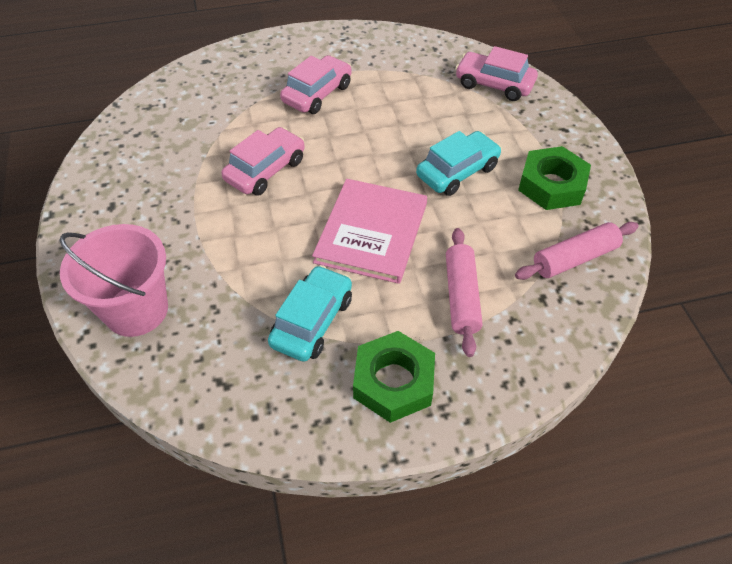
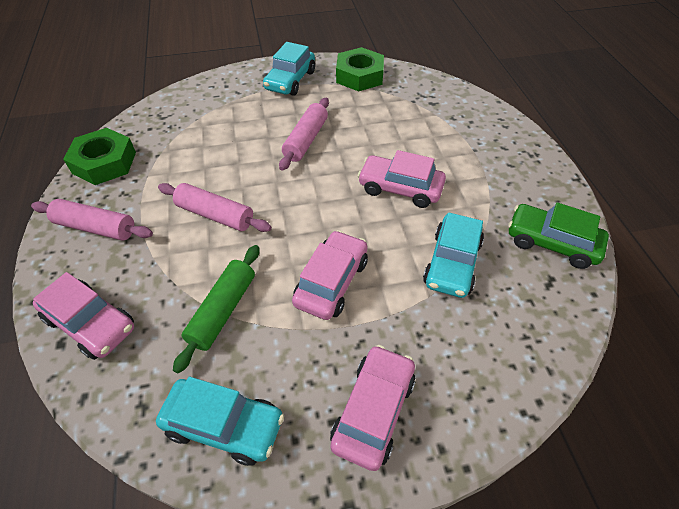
green car: none = 0 -> [508,202,609,269] = 1
green rolling pin: none = 0 -> [173,245,260,374] = 1
pink book: [312,179,427,284] = 1 -> none = 0
pink bucket: [59,224,168,337] = 1 -> none = 0
pink car: [221,127,305,196] [280,55,352,114] [455,46,538,101] = 3 -> [33,272,134,360] [292,230,368,320] [330,345,415,471] [358,150,446,208] = 4
pink rolling pin: [446,228,483,357] [515,222,639,280] = 2 -> [31,199,153,240] [158,183,271,232] [279,98,329,171] = 3
turquoise car: [268,265,352,362] [416,131,502,196] = 2 -> [156,377,284,466] [263,42,315,96] [423,213,484,298] = 3

